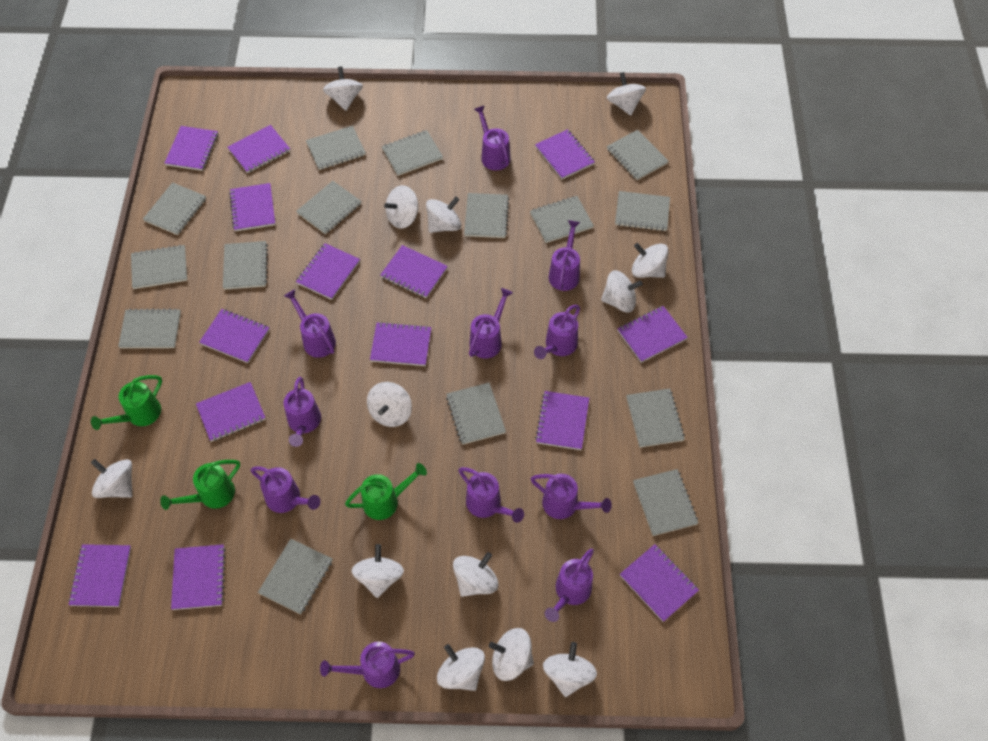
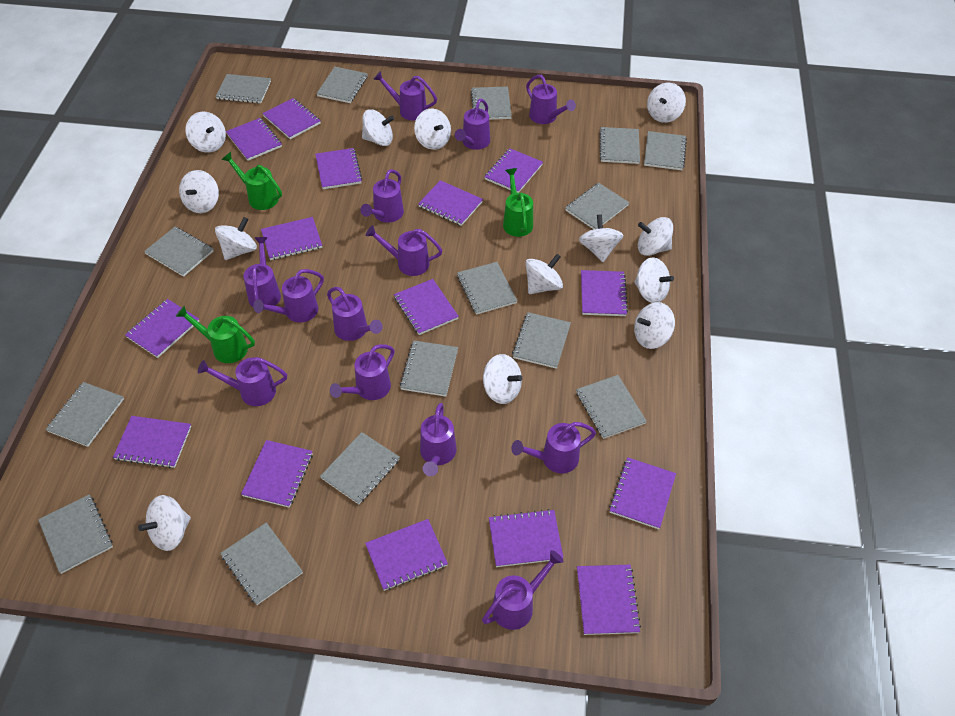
purple notebook: [68,544,131,607] [165,126,218,171] [171,544,226,610] [196,382,266,442] [199,309,270,363] [227,125,290,173] [229,183,275,231] [296,243,360,300] [370,322,431,366] [380,245,448,298] [535,129,595,179] [535,391,589,450] [617,306,688,363] [620,544,699,622] = 14 -> [113,416,191,468] [125,299,199,358] [226,118,282,161] [241,440,313,508] [261,217,322,260] [262,98,321,139] [315,148,362,189] [365,519,448,591] [394,279,459,335] [418,180,483,226] [484,148,543,193] [489,509,564,567] [577,565,641,635] [581,270,628,316] [609,457,676,529] = 15
purple watering can: [250,466,320,513] [283,377,321,447] [284,290,336,358] [320,642,415,688] [458,467,524,523] [469,288,513,359] [474,105,510,170] [530,474,612,519] [534,305,580,359] [545,549,594,622] [549,220,580,291] = 11 -> [198,357,287,406] [244,237,281,310] [253,269,324,322] [327,287,383,341] [330,344,395,400] [360,169,404,223] [366,225,443,276] [373,71,437,120] [420,403,456,476] [455,98,490,150] [482,550,564,630] [511,422,596,473] [526,75,576,124] = 13

